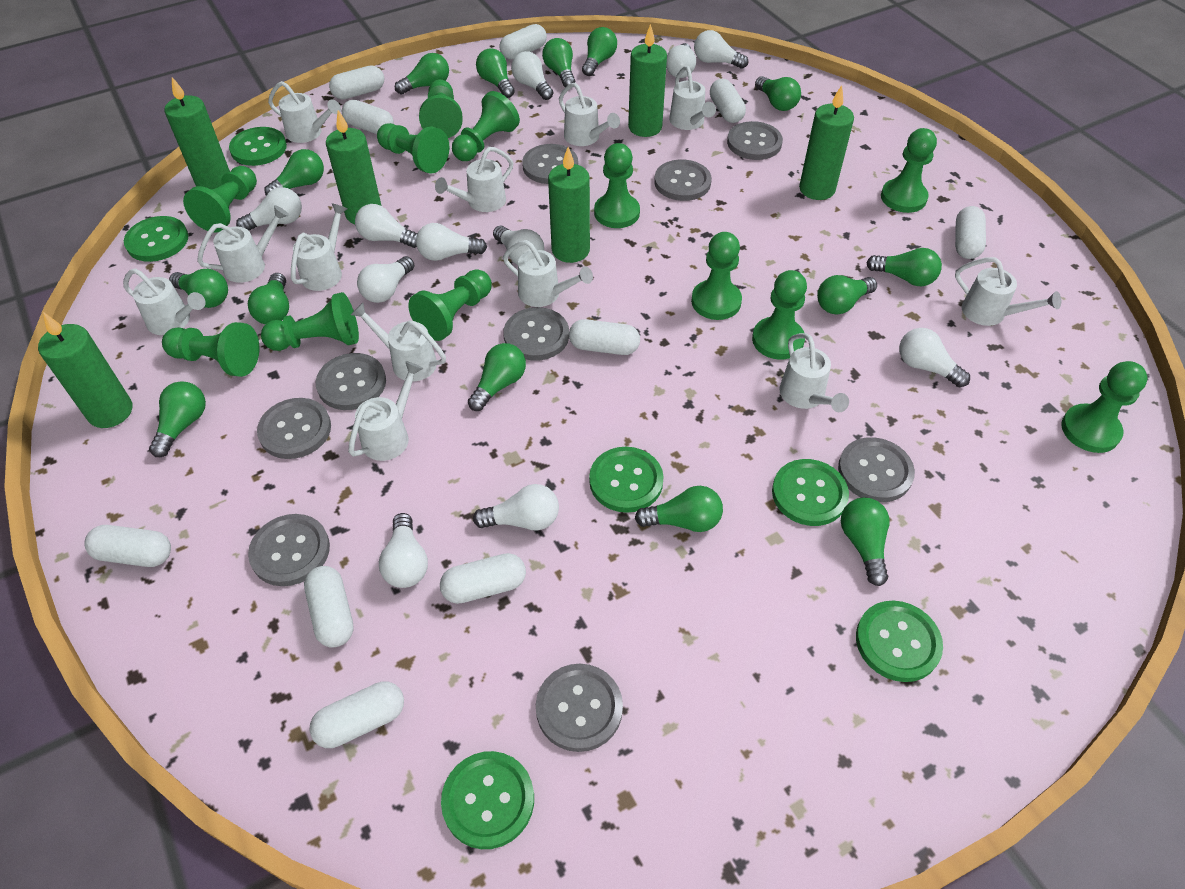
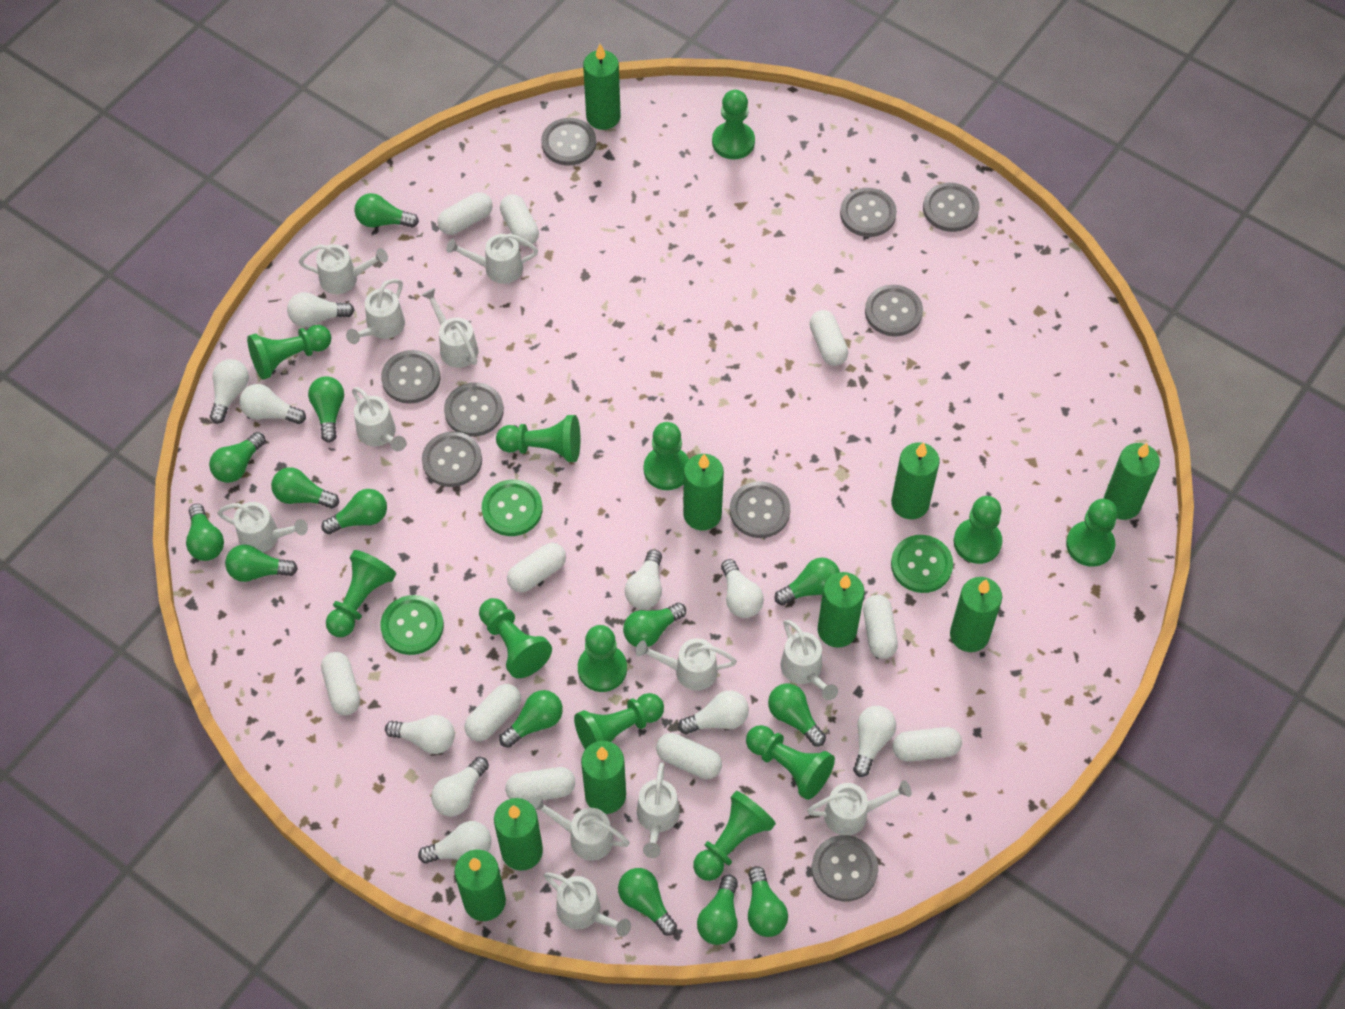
green button: [124,216,188,262] [229,127,287,166] [441,751,534,849] [589,447,664,513] [772,459,849,526] [856,601,943,682] = 6 -> [381,595,444,655] [482,480,543,536] [891,535,953,593] = 3
green candle: [38,312,132,428] [165,77,230,189] [326,110,382,224] [548,147,590,263] [628,24,667,137] [799,85,854,200] = 6 -> [454,849,506,921] [494,798,543,871] [581,741,626,814] [583,44,621,130] [683,454,724,531] [818,572,865,648] [891,442,940,519] [950,577,1002,652] [1104,443,1160,520] = 9
white light bulb: [236,187,302,231] [355,204,418,248] [357,256,414,303] [379,513,428,588] [416,223,487,261] [473,484,559,530] [493,226,544,265] [511,51,553,100] [666,43,696,78] [694,30,748,69] [899,328,970,387] = 11 -> [210,359,249,424] [239,384,306,424] [287,292,354,327] [385,715,455,754] [418,821,491,864] [431,757,489,817] [625,549,662,609] [678,690,749,734] [721,559,764,618] [853,706,896,777] = 10

